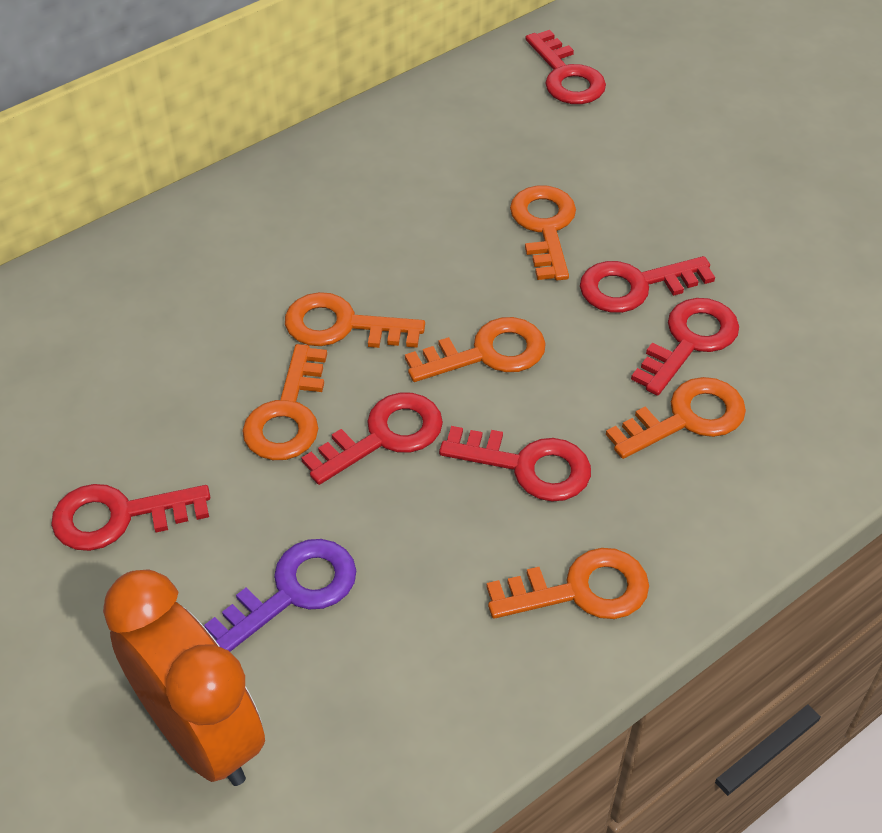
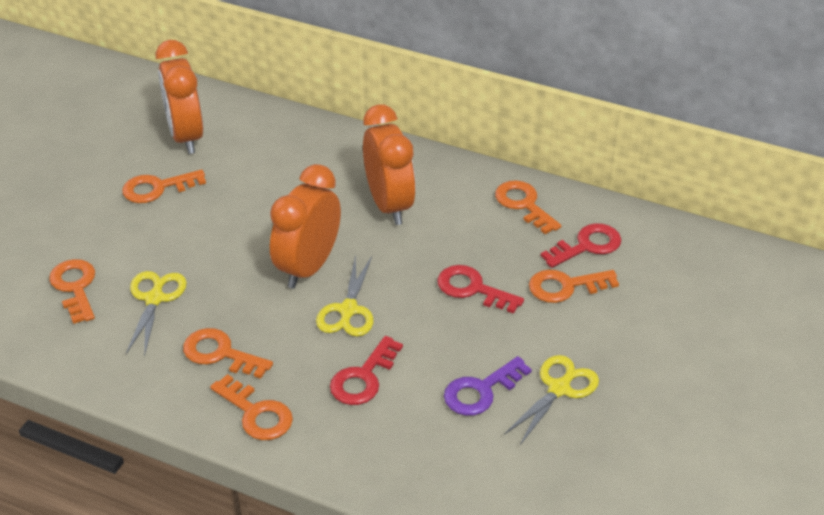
orange clock: [103,569,265,786] = 1 -> [156,40,203,154] [270,164,341,289] [363,104,416,225] = 3
red key: [51,484,210,551] [301,392,443,485] [439,426,591,502] [525,30,606,104] [580,256,715,313] [631,298,739,396] = 6 -> [330,336,403,405] [437,265,524,314] [541,223,621,268] = 3
yellow scissors: none = 0 -> [126,271,187,357] [316,254,374,337] [504,355,599,445] = 3

